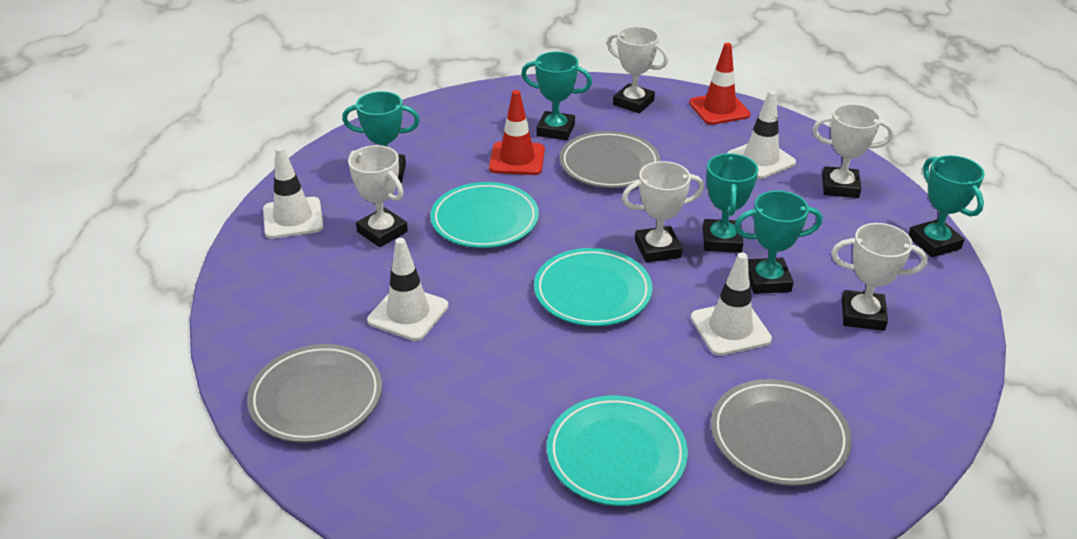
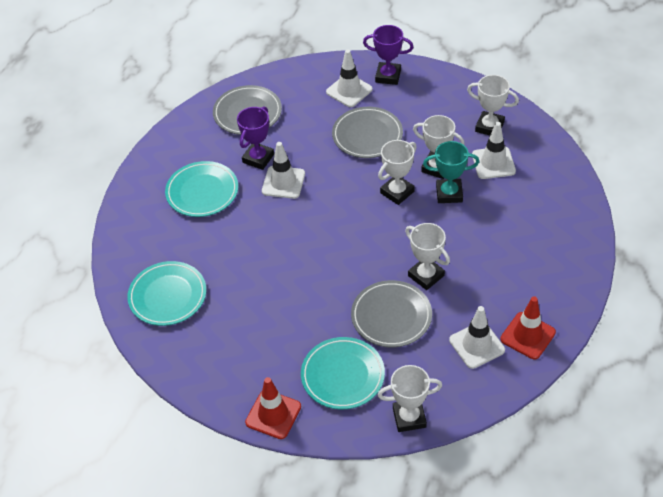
purple trophy: none = 0 -> [237,107,274,170] [363,25,413,85] = 2
turquoise trophy: [342,91,420,183] [521,52,592,140] [703,153,758,253] [734,190,822,294] [909,155,985,257] = 5 -> [423,141,479,203] = 1

